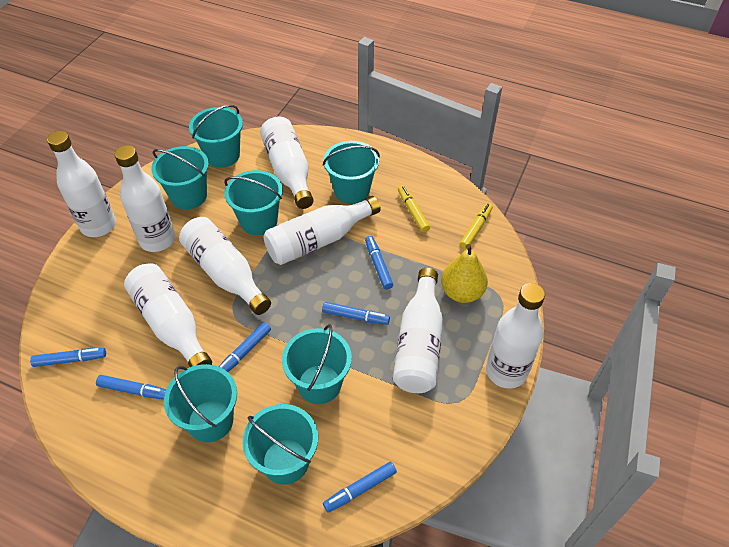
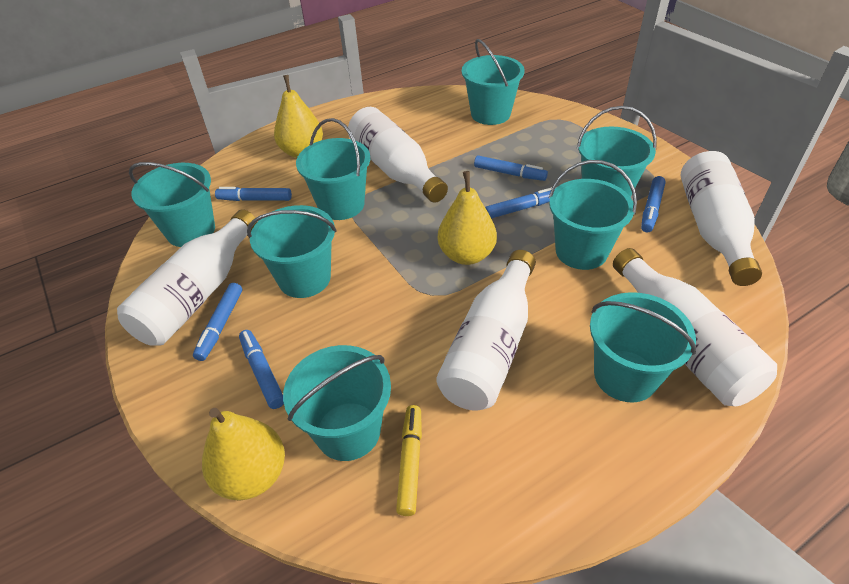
turquoise bucket: [151,146,209,210] [164,364,237,442] [189,105,243,168] [224,170,283,235] [242,404,318,485] [282,324,352,404] [323,141,380,204] = 7 -> [129,162,215,247] [247,205,337,298] [283,345,391,461] [296,118,370,220] [462,39,524,125] [549,160,637,270] [577,106,657,197] [590,292,696,402] = 8
white bottle: [47,131,116,237] [114,145,175,252] [124,263,212,367] [179,217,271,315] [260,117,314,209] [264,196,381,265] [393,268,443,393] [486,283,545,389] = 8 -> [117,209,257,346] [348,107,448,203] [436,250,536,411] [613,248,777,406] [681,151,762,286] = 5
yellow marker: [398,185,430,232] [460,203,493,249] = 2 -> [396,405,422,516] = 1
yellow pear: [441,244,488,303] = 1 -> [202,408,285,501] [274,75,323,158] [438,171,497,265] = 3

